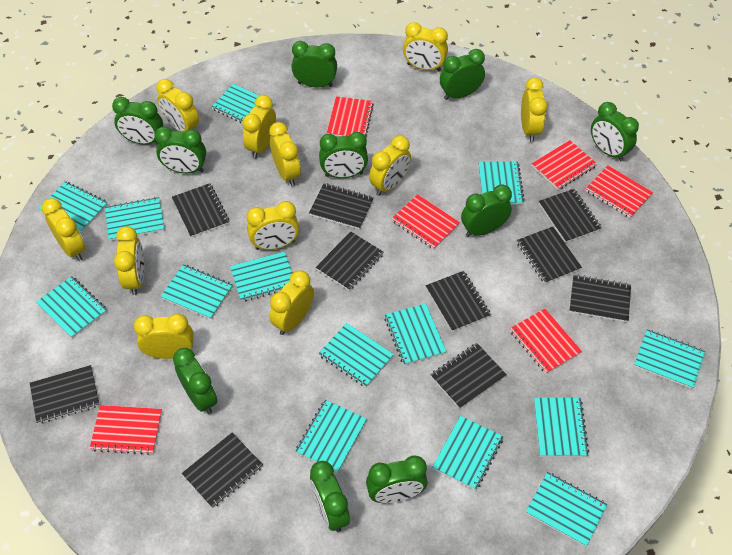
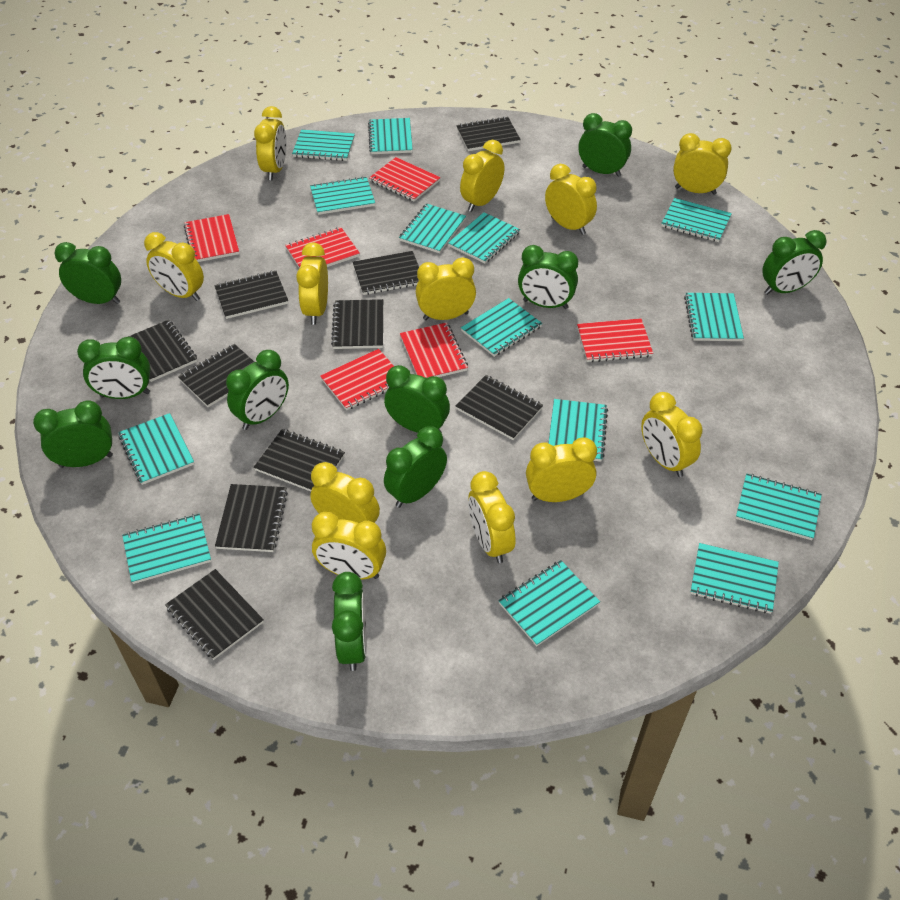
yellow clock: [42,198,85,261] [114,226,145,295] [134,313,194,359] [156,79,199,132] [242,95,276,159] [247,201,299,250] [269,122,301,186] [269,270,314,335] [369,135,411,196] [403,22,448,71] [521,78,547,142] = 11 -> [144,232,204,301] [254,106,286,180] [296,242,328,325] [310,462,380,523] [312,512,386,580] [416,257,476,320] [460,140,505,212] [468,471,515,563] [526,437,597,502] [545,164,597,235] [641,392,702,477] [673,133,732,195] = 12

